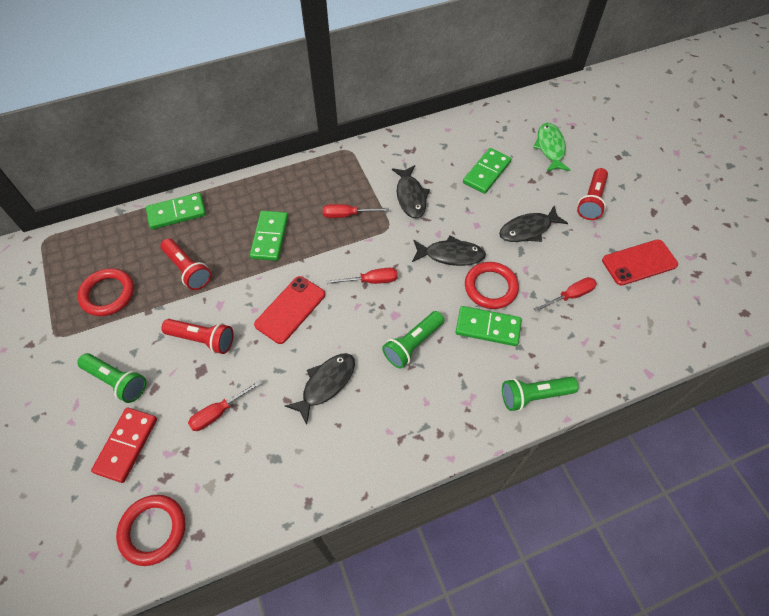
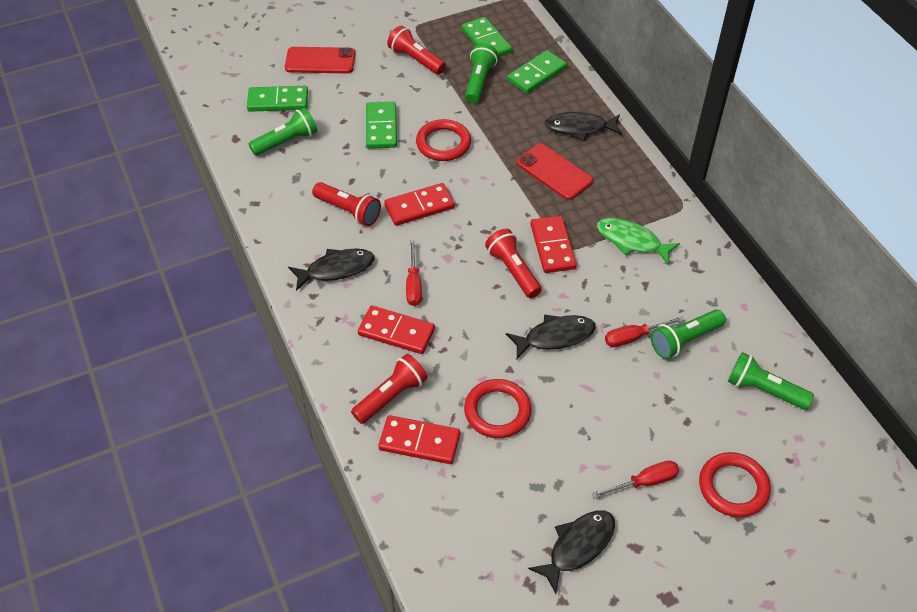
green flashlight: [77,353,146,403] [382,311,444,368] [502,377,579,411] = 3 -> [249,107,317,156] [465,43,498,103] [651,309,726,359] [728,352,814,410] = 4
red domino: [91,408,157,483] = 1 -> [358,306,435,354] [378,415,460,464] [384,183,455,226] [530,216,577,273] = 4
red flashlight: [160,239,211,290] [161,319,234,354] [577,168,608,220] = 3 -> [312,182,381,226] [351,354,428,424] [387,26,446,75] [485,228,542,298] = 4
red screwdriver: [188,380,262,431] [323,204,389,218] [327,268,398,284] [533,277,597,312] = 4 -> [406,240,422,306] [591,460,679,499] [605,316,684,347] = 3

